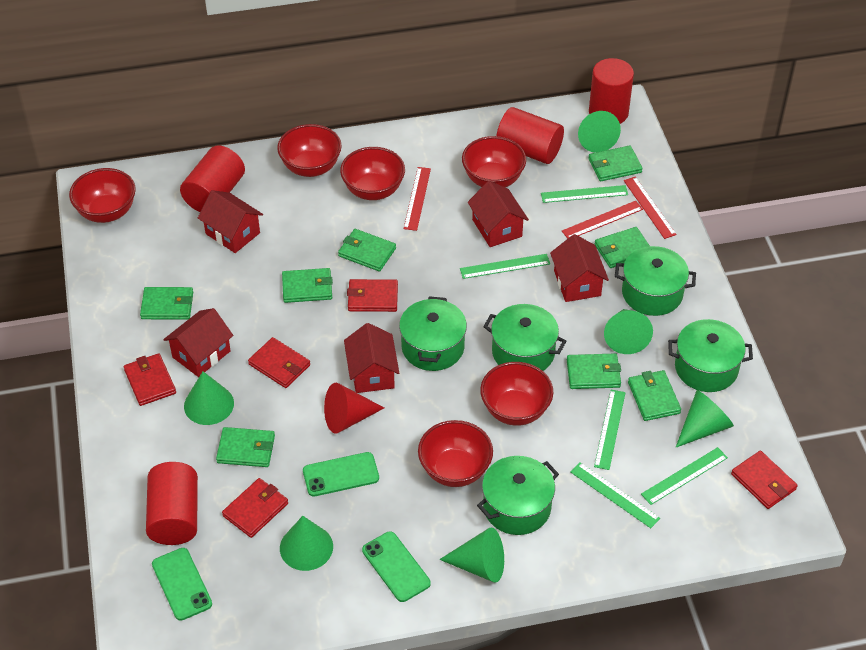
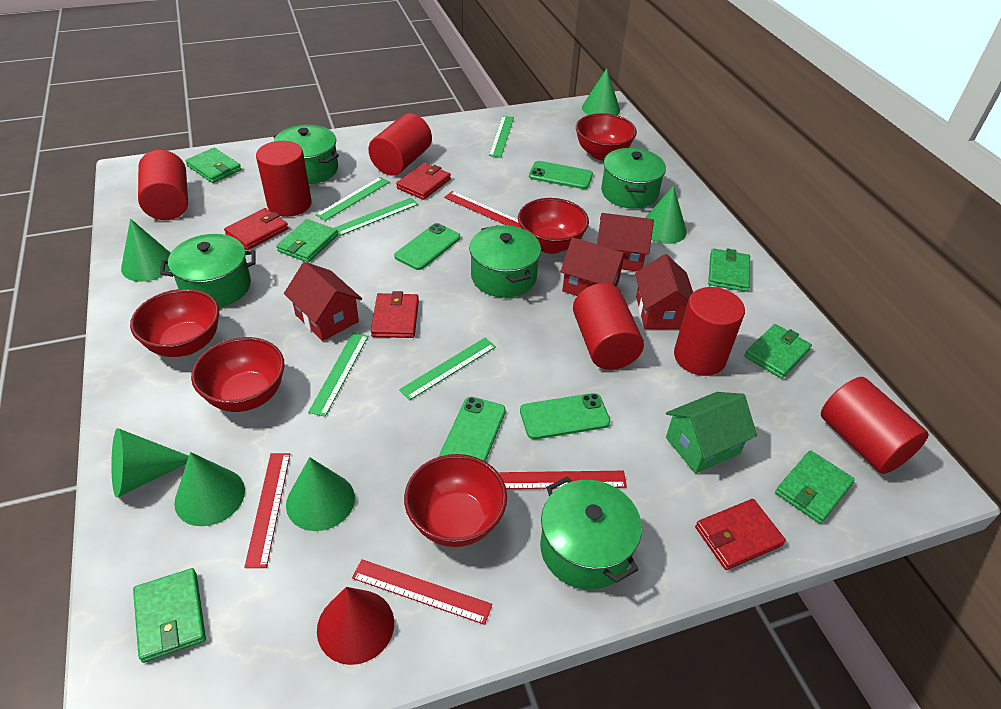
green house: none = 0 -> [666,392,757,474] = 1
green phone: [152,548,212,621] [303,452,379,497] [362,531,431,602] = 3 -> [394,223,460,270] [439,397,506,462] [520,393,610,440] [529,161,593,189] = 4
green wallet: [140,287,193,319] [216,427,275,467] [282,268,333,303] [338,229,396,272] [567,353,621,389] [588,145,643,181] [595,227,650,268] [628,370,681,421] = 8 -> [133,568,206,663] [185,148,241,183] [276,219,338,263] [708,248,750,292] [744,324,812,379] [775,450,855,524] = 6
red bowl: [69,168,136,223] [277,124,342,177] [340,147,405,200] [418,420,493,487] [462,136,526,187] [480,362,553,426] = 6 -> [130,289,219,357] [191,337,284,412] [404,454,507,547] [518,198,589,254] [576,113,637,161] = 5
red cylinder: [146,462,198,545] [180,145,245,212] [497,107,564,164] [589,58,634,124] = 4 -> [138,150,188,220] [256,141,312,217] [368,113,432,176] [573,283,644,370] [674,287,745,376] [821,377,929,474] = 6
red house: [163,308,233,377] [198,190,263,253] [344,323,399,393] [468,181,529,247] [550,234,609,302] = 5 -> [284,262,362,341] [560,237,628,296] [597,213,654,272] [635,254,693,329] = 4
red ruler: [403,167,431,231] [562,201,643,239] [624,177,677,239] = 3 -> [244,453,290,568] [352,559,492,625] [444,191,520,227] [500,471,627,489] = 4
red wallet: [124,353,176,406] [222,478,288,538] [248,337,310,388] [347,279,398,312] [731,451,798,509] = 5 -> [224,208,288,250] [371,291,419,338] [396,163,451,200] [695,499,786,570] = 4

